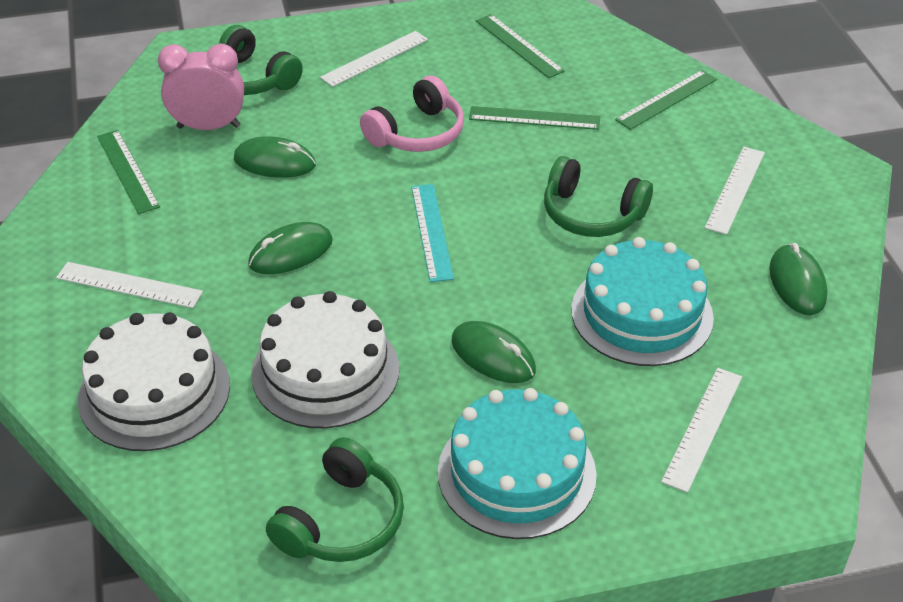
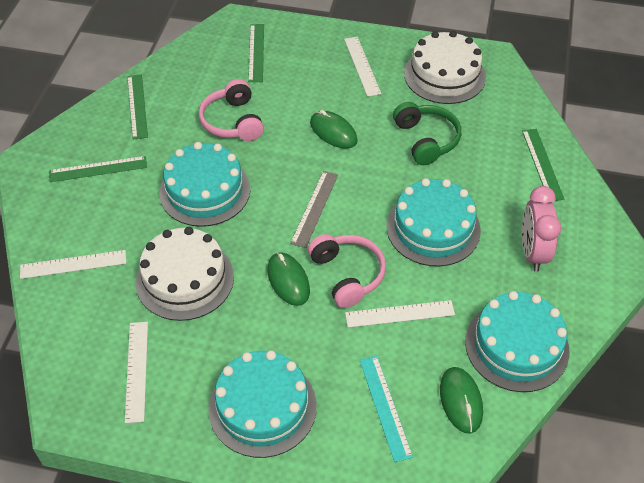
green headphones: [219,25,303,95] [266,437,404,562] [544,156,653,237] = 3 -> [393,102,461,165] = 1
green mouse: [234,136,316,178] [248,222,333,274] [451,321,536,383] [769,243,827,315] = 4 -> [267,252,310,306] [310,110,358,149] [440,367,483,434] = 3
grey ruler: none = 0 -> [290,171,338,248] = 1
pink headphones: [360,76,464,152] = 1 -> [199,79,264,141] [308,234,386,308] = 2
turquoise cake: [438,388,597,539] [571,237,714,366] = 2 -> [159,142,250,227] [208,350,317,458] [387,178,481,266] [465,291,569,392] = 4

